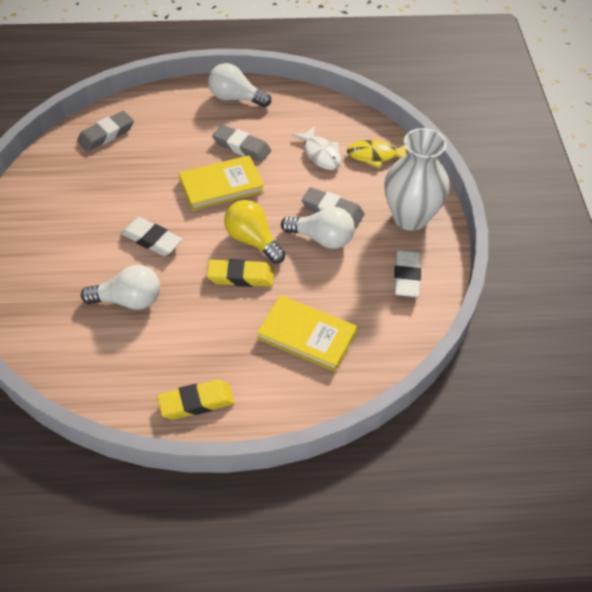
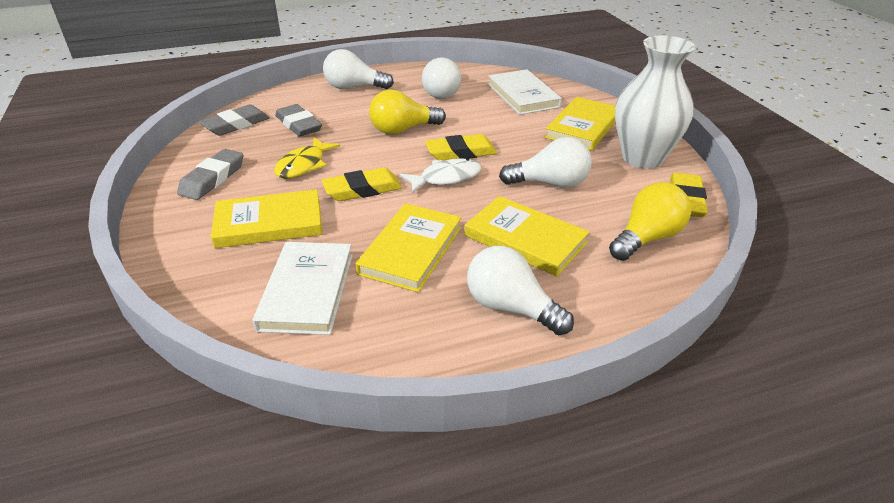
white book: none = 0 -> [253,242,353,335] [488,69,562,115] = 2
white eraser: [121,217,182,256] [394,250,421,297] = 2 -> none = 0
white light bulb: [81,265,160,310] [208,63,271,107] [281,207,355,249] = 3 -> [323,49,394,89] [422,57,461,99] [467,246,574,335] [499,137,592,188] = 4
yellow book: [179,155,264,211] [257,295,357,372] = 2 -> [211,189,322,248] [355,203,461,292] [465,196,590,276] [545,97,616,150] = 4
yellow eraser: [157,380,234,420] [207,259,274,287] = 2 -> [322,168,402,201] [425,134,497,160] [670,173,708,217] = 3
yellow light bulb: [224,200,285,264] = 1 -> [369,89,446,135] [609,182,691,261] = 2

